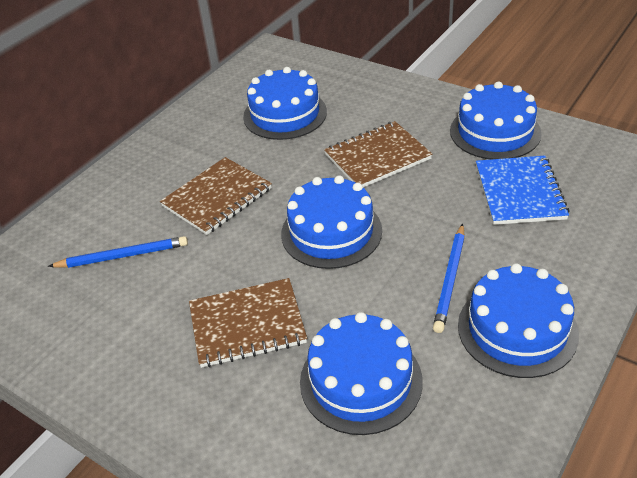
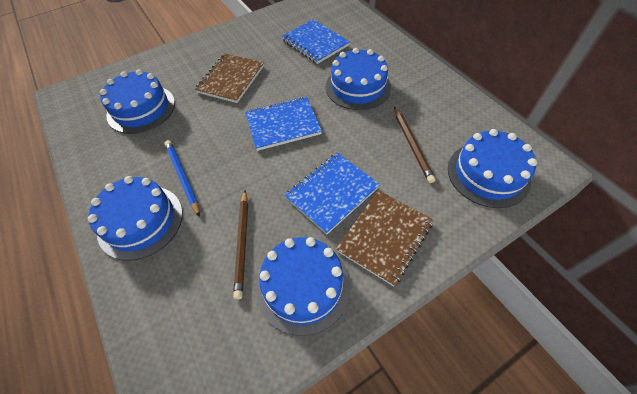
blue notebook: [476,156,570,225] = 1 -> [245,96,322,151] [281,19,350,64] [284,152,380,235] = 3
blue pencil: [48,236,188,268] [433,224,465,333] = 2 -> [165,140,200,217] = 1
brown notebook: [160,157,272,235] [189,278,307,368] [324,121,432,187] = 3 -> [194,53,264,103] [336,190,434,286] = 2
brown pencil: none = 0 -> [233,190,248,300] [394,107,436,183] = 2

